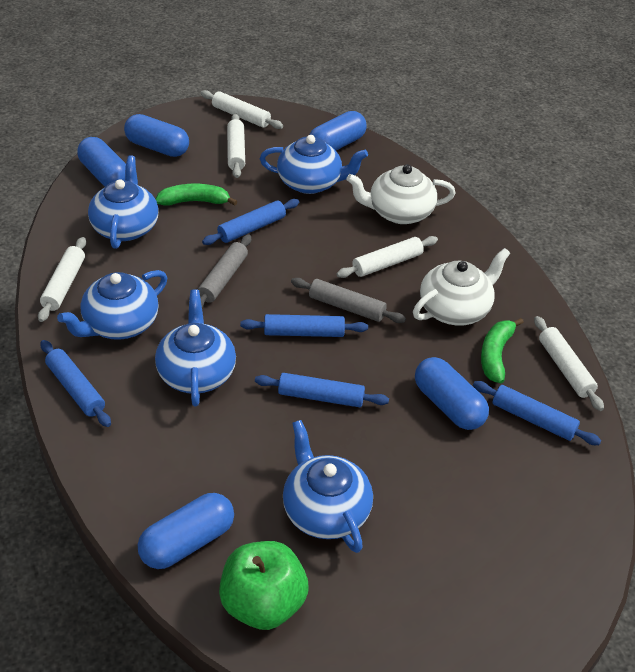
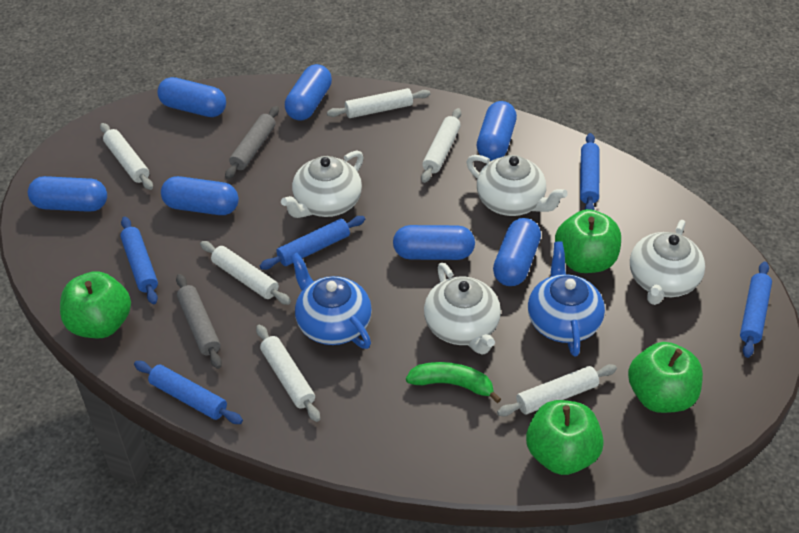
blue capsule: [77,137,126,187] [124,114,189,157] [138,493,234,569] [309,111,366,151] [415,357,489,430] = 5 -> [28,176,107,212] [157,77,226,117] [161,176,239,215] [285,64,332,121] [393,225,475,260] [477,101,517,161] [493,218,541,286] = 7
blue teapot: [57,270,167,340] [88,155,159,249] [155,289,236,407] [260,135,368,194] [283,420,373,553] = 5 -> [290,253,372,349] [528,241,605,356] = 2
green apple: [219,541,308,630] = 1 -> [60,271,131,338] [526,400,604,475] [555,209,621,273] [628,342,703,413] = 4
green banana: [156,184,238,206] [481,318,524,383] = 2 -> [406,362,501,403] = 1
white rolling pin: [38,237,86,322] [200,90,283,129] [227,113,245,178] [337,236,438,278] [534,316,604,411] = 5 -> [100,123,153,190] [200,241,291,305] [256,325,320,422] [327,88,430,118] [421,108,461,183] [497,364,617,416] = 6
white teapot: [346,164,456,224] [413,248,510,326] = 2 -> [281,150,364,218] [424,263,501,355] [467,155,568,216] [630,220,705,305] = 4

